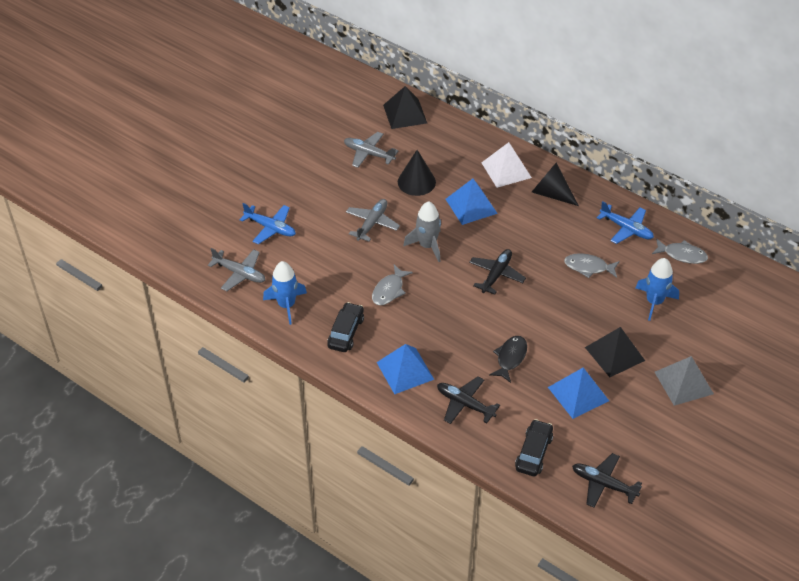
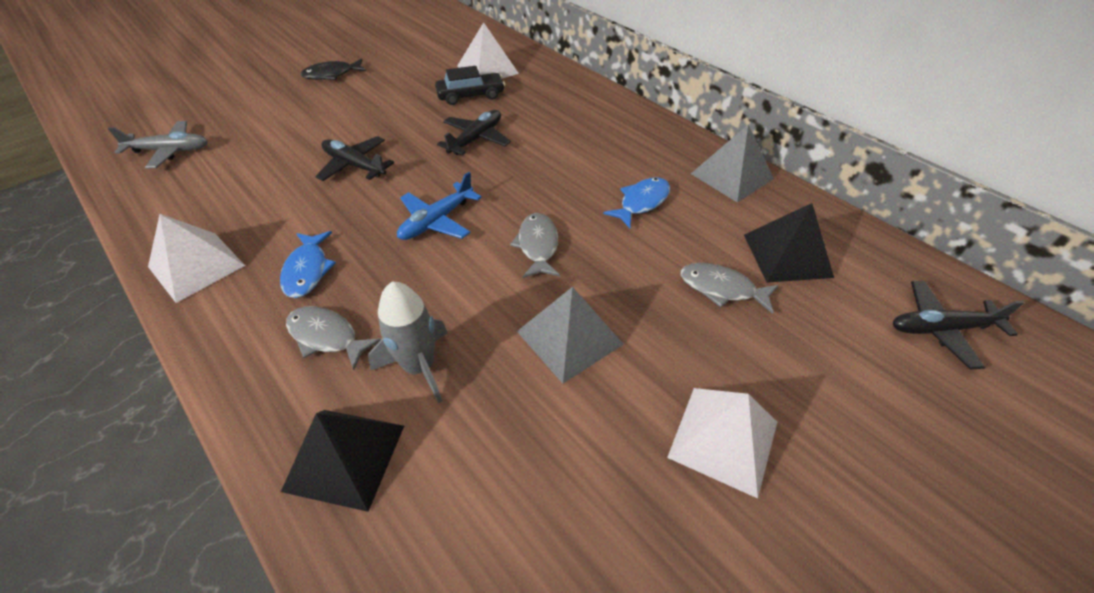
black car: [327,302,364,352] [515,419,553,476] = 2 -> [435,66,505,105] = 1
black cone: [398,150,436,196] [532,163,579,206] = 2 -> none = 0
blue fish: none = 0 -> [280,231,336,298] [603,178,670,228] = 2
blue plane: [240,203,296,244] [597,201,654,244] = 2 -> [397,172,482,240] = 1
blue pyramid: [377,344,434,394] [446,179,498,225] [548,368,609,419] = 3 -> none = 0
blue rocket: [263,261,307,325] [636,258,679,321] = 2 -> none = 0
grey plane: [208,248,265,291] [344,132,399,168] [346,199,400,242] = 3 -> [108,121,208,169] = 1
grey pyramid: [655,356,714,406] = 1 -> [517,287,624,384] [691,124,774,203] = 2
white pyramid: [481,142,532,188] = 1 -> [148,214,245,303] [457,22,519,78] [667,388,777,498] = 3

